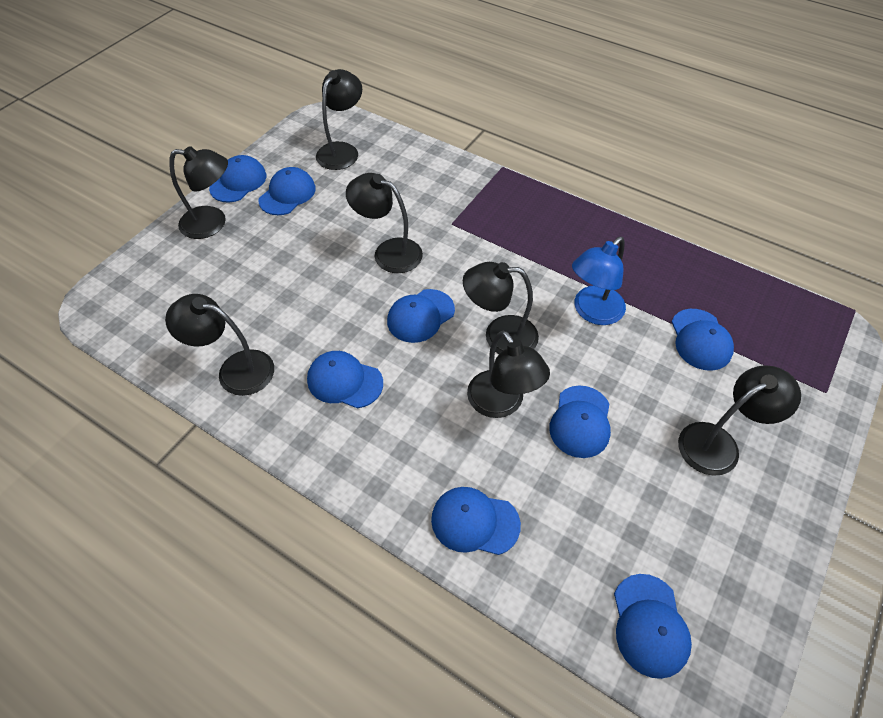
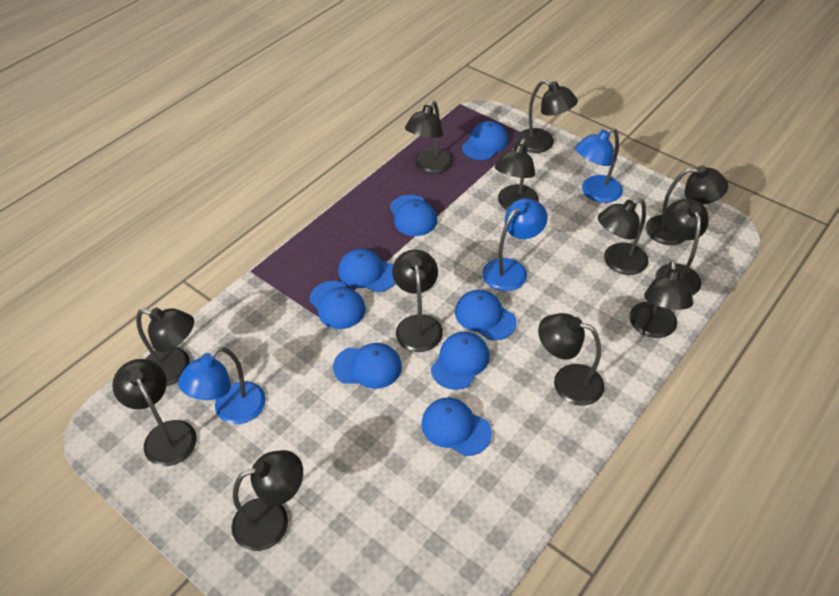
black lamp: [165,294,274,396] [169,146,228,239] [316,69,362,170] [346,173,423,273] [463,262,539,354] [467,331,550,418] [678,365,801,476] = 7 -> [112,359,197,466] [136,308,194,386] [232,450,303,551] [392,250,443,352] [405,101,454,174] [495,138,539,210] [516,80,578,153] [538,313,604,406] [598,198,649,275] [629,260,693,338] [646,166,729,245] [655,199,709,295] = 12
blue lamp: [572,237,626,325] = 1 -> [178,346,266,424] [482,198,548,291] [575,128,623,203] = 3

